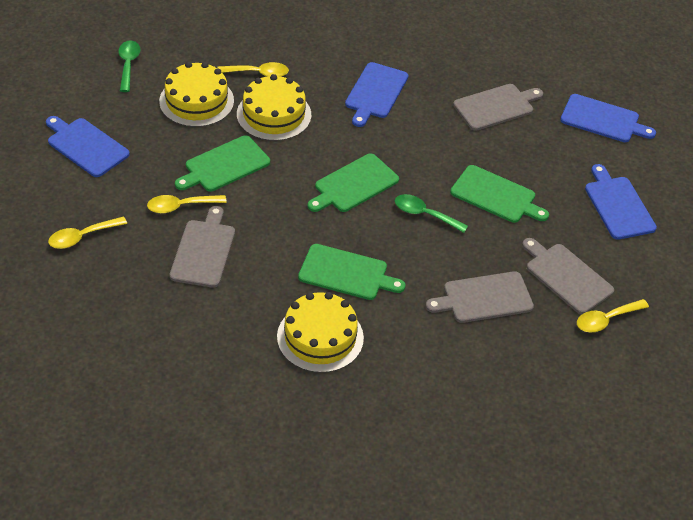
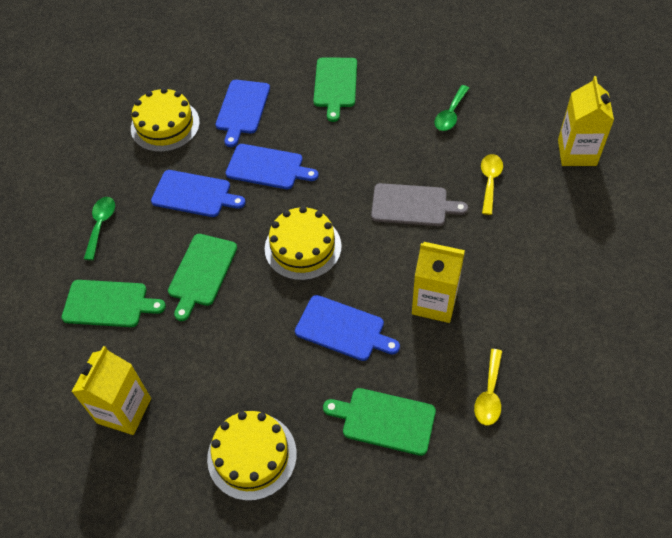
grey cutting board: [169,206,235,288] [426,271,534,323] [453,84,543,131] [522,238,614,314] = 4 -> [371,183,468,226] = 1
yellow carton: none = 0 -> [72,346,151,435] [412,242,465,323] [558,76,614,166] = 3
yellow spoon: [48,216,127,249] [147,195,227,214] [217,62,289,77] [577,299,649,332] = 4 -> [474,349,502,425] [481,154,503,215] = 2

